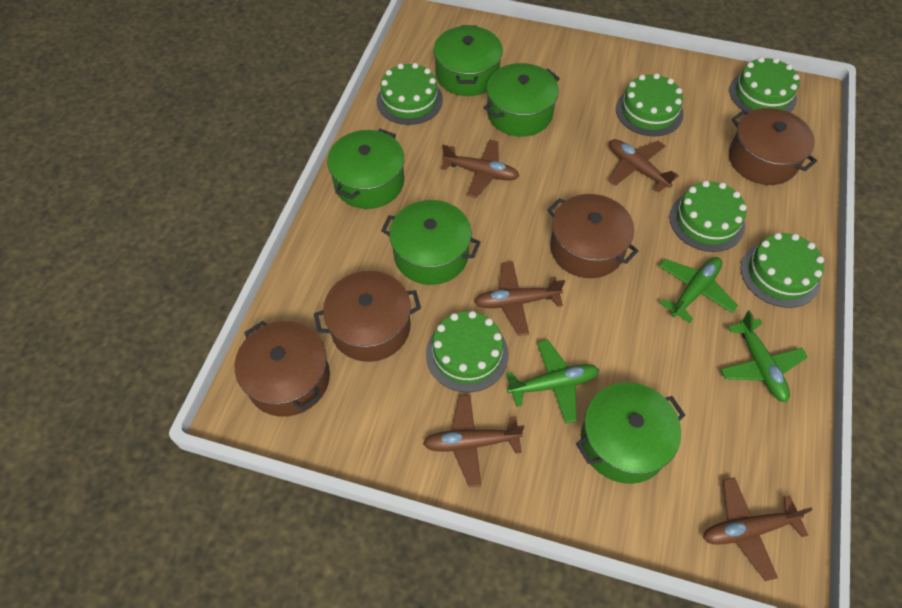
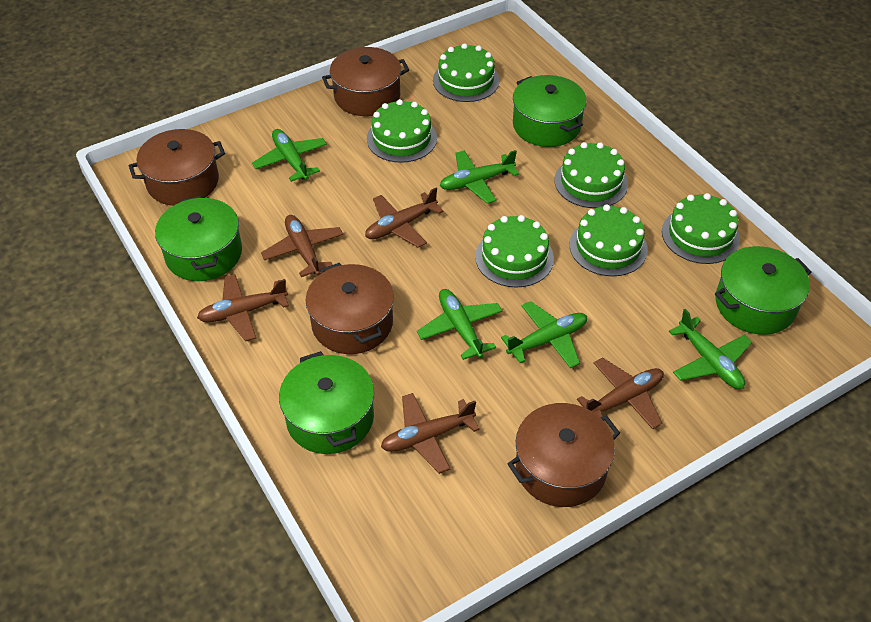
green plane: [506,340,599,424] [659,257,738,323] [720,310,808,403] = 3 -> [252,129,327,182] [417,289,502,360] [440,150,519,204] [501,301,587,368] [669,309,752,389] = 5
green pot: [327,129,404,209] [381,200,480,285] [433,25,503,96] [483,63,560,137] [576,382,685,484] = 5 -> [155,196,242,281] [279,351,374,454] [513,75,587,147] [715,246,812,335] = 4

